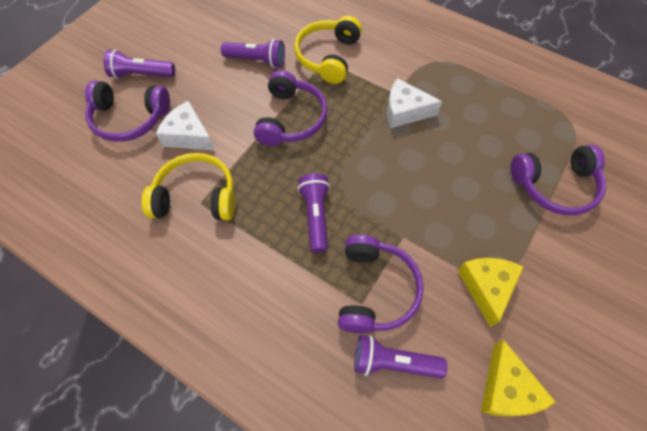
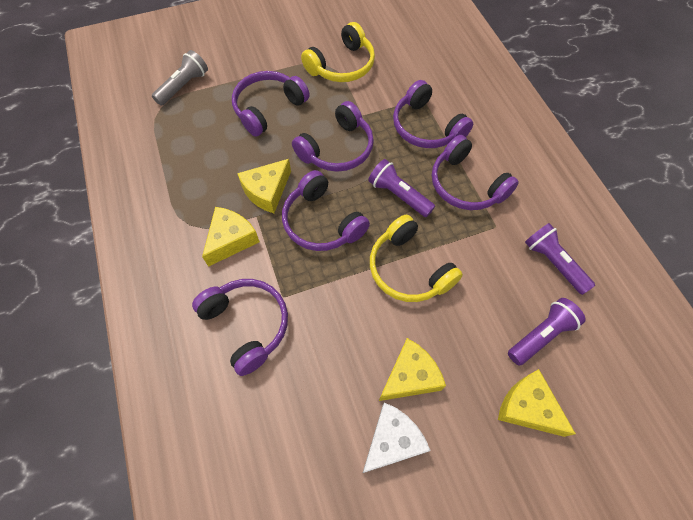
grey flashlight: none = 0 -> [152,50,208,106] = 1
purple flashlight: [104,49,175,79] [221,39,285,68] [298,173,330,253] [354,335,447,379] = 4 -> [368,159,435,217] [508,298,586,366] [525,223,595,295] = 3
purple headphones: [85,81,170,142] [254,70,327,146] [338,234,424,333] [511,145,606,215] = 4 -> [192,279,288,376] [232,71,310,136] [282,170,370,251] [292,101,374,172] [393,80,473,148] [432,135,519,210] = 6
white cheese: [156,101,215,150] [387,78,442,128] = 2 -> [363,402,431,473] = 1
yellow cheese: [458,258,523,327] [481,340,555,417] = 2 -> [202,207,260,267] [237,159,291,213] [379,338,446,401] [498,369,576,437] = 4

